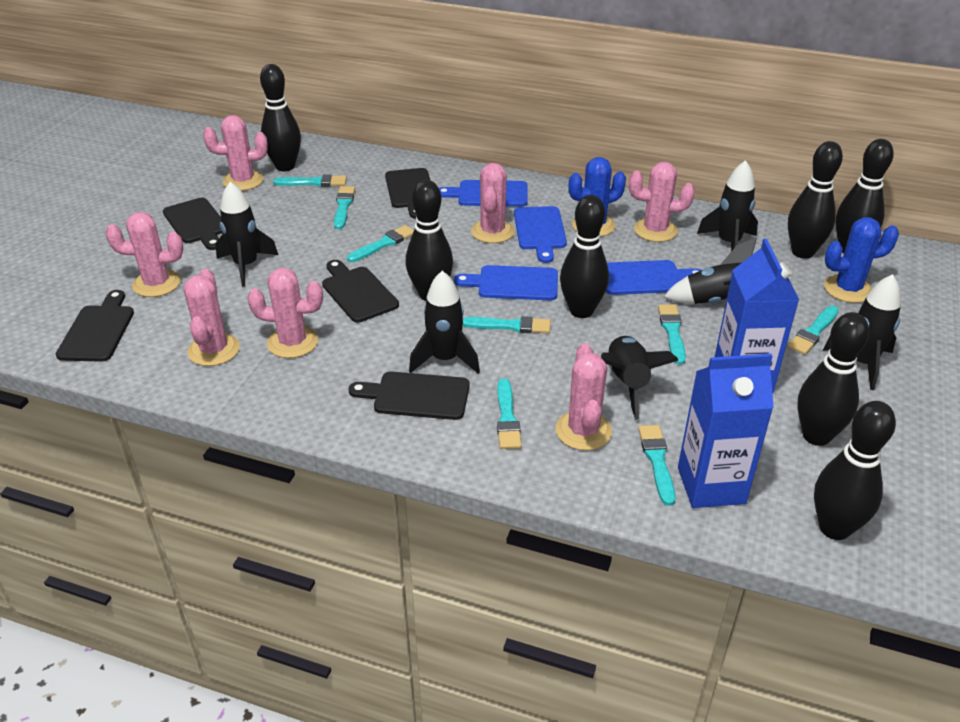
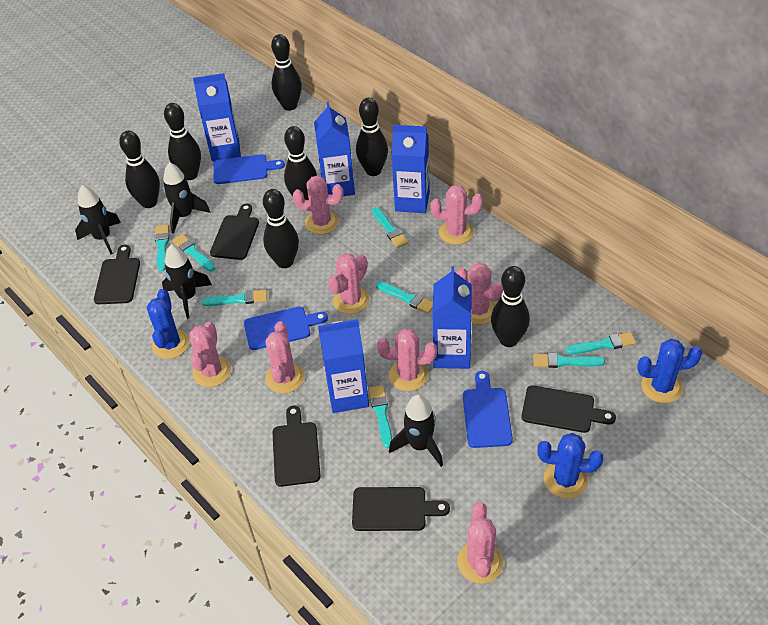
black rocket: [216,182,278,287] [409,271,480,373] [601,336,679,420] [664,237,757,304] [697,160,758,251] [822,274,901,390] = 6 -> [75,185,121,254] [162,244,212,319] [163,162,210,234] [389,395,443,467] = 4
blue cactus: [568,157,626,237] [824,217,899,303] = 2 -> [147,289,190,359] [537,433,604,499] [637,339,702,403] = 3
blue carton: [678,354,774,508] [715,239,799,394] = 2 -> [193,73,241,161] [314,102,355,196] [318,319,369,413] [391,125,430,213] [432,266,472,369] = 5
blue cutting board: [439,180,528,207] [454,265,558,300] [514,206,567,263] [606,260,701,295] = 4 -> [213,154,285,184] [244,307,328,350] [463,371,513,448] = 3
pink cactus: [106,212,183,297] [184,269,240,366] [203,115,268,191] [247,268,323,358] [471,163,515,243] [555,343,612,451] [629,162,695,242] = 7 -> [189,322,231,387] [265,321,305,394] [293,176,343,235] [328,253,370,314] [377,328,437,391] [430,185,483,245] [456,263,503,325] [457,502,503,584] = 8

